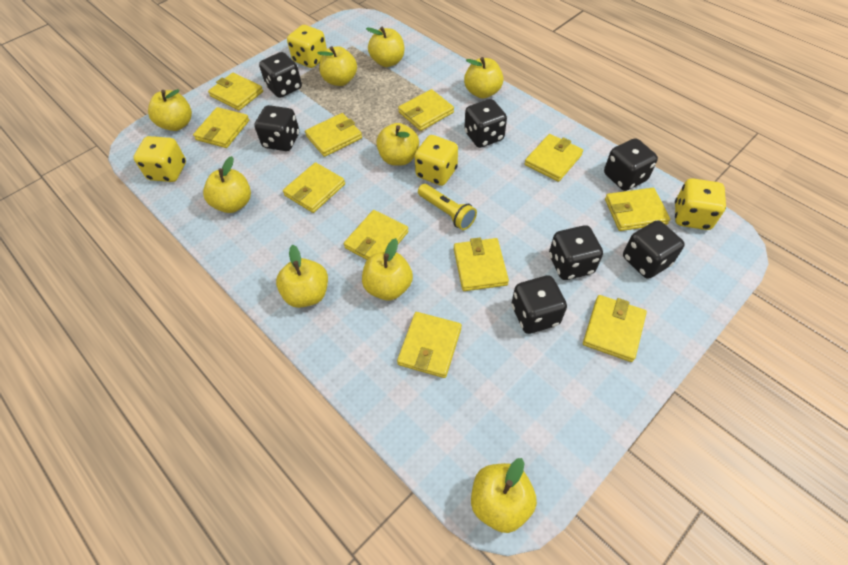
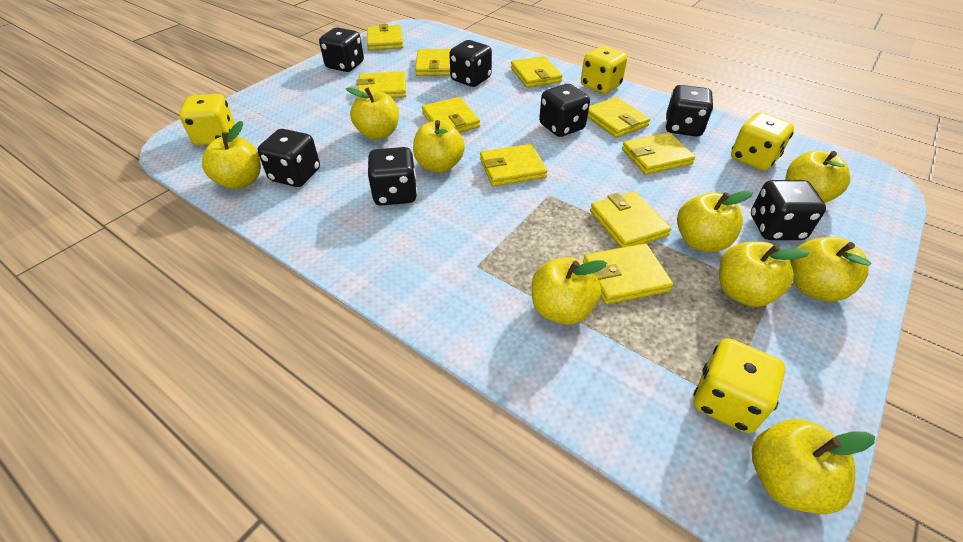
yellow flashlight: [418,184,477,230] = 1 -> none = 0
yellow wallet: [193,107,249,148] [208,73,263,111] [283,162,345,213] [305,113,362,157] [344,210,408,260] [397,312,462,378] [398,89,454,131] [454,238,509,291] [525,134,583,182] [583,295,647,362] [605,188,670,231] = 11 -> [356,71,406,98] [367,24,403,51] [415,49,451,76] [422,97,480,133] [480,144,547,187] [511,56,563,88] [583,243,673,304] [587,97,650,138] [590,191,671,248] [622,132,695,175] = 10

